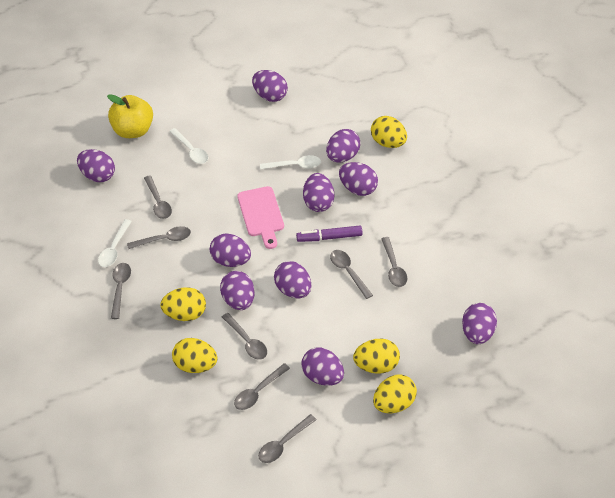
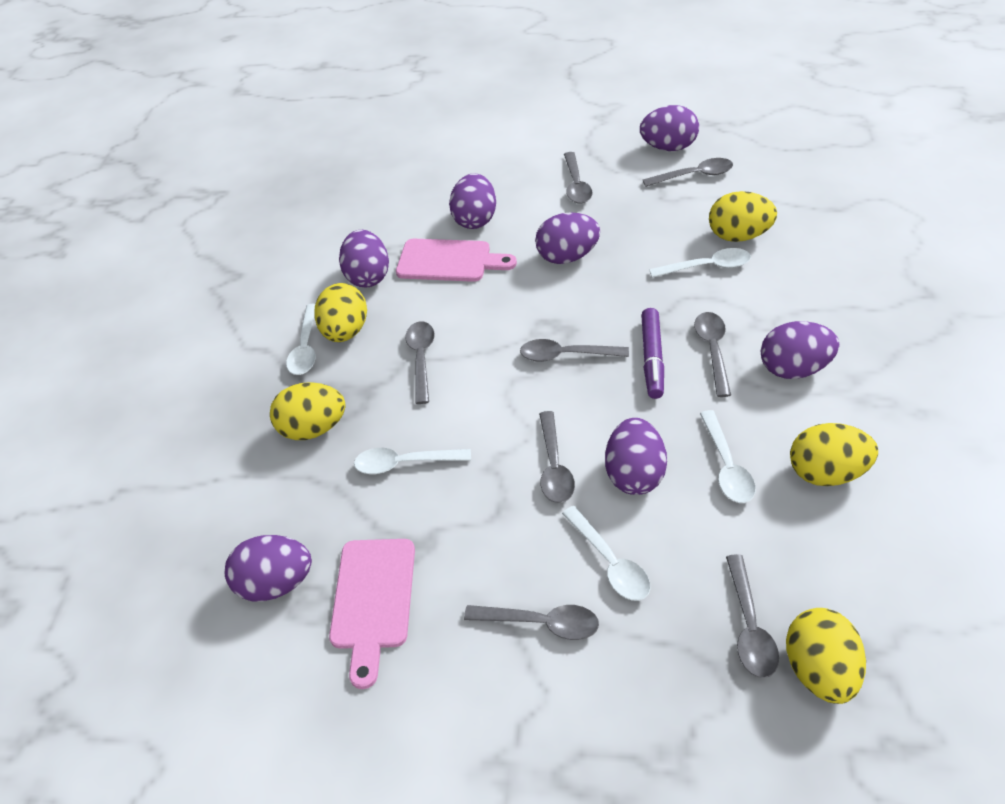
pink cutting board: [237,186,284,249] = 1 -> [329,539,415,689] [396,239,517,282] = 2
purple egg: [77,149,115,182] [210,234,251,267] [220,271,255,310] [252,70,288,102] [274,261,311,299] [301,347,344,386] [303,173,334,212] [326,129,361,163] [339,162,378,196] [462,303,497,344] = 10 -> [225,535,312,602] [339,230,389,287] [449,173,496,229] [535,212,600,264] [605,418,667,495] [640,105,699,151] [761,321,839,379] = 7
white spoon: [98,219,132,267] [169,128,208,164] [260,155,321,170] = 3 -> [286,303,316,375] [354,448,471,474] [562,506,650,601] [649,248,751,278] [700,410,756,503] = 5
yellow apple: [107,94,153,138] = 1 -> none = 0

